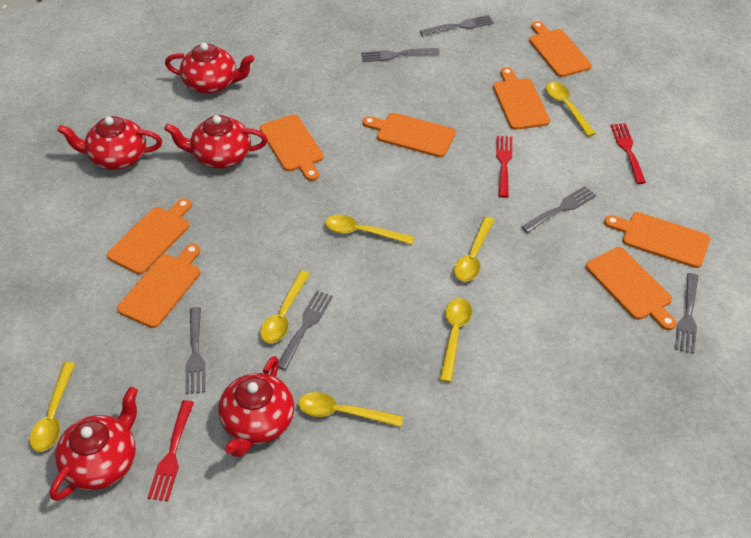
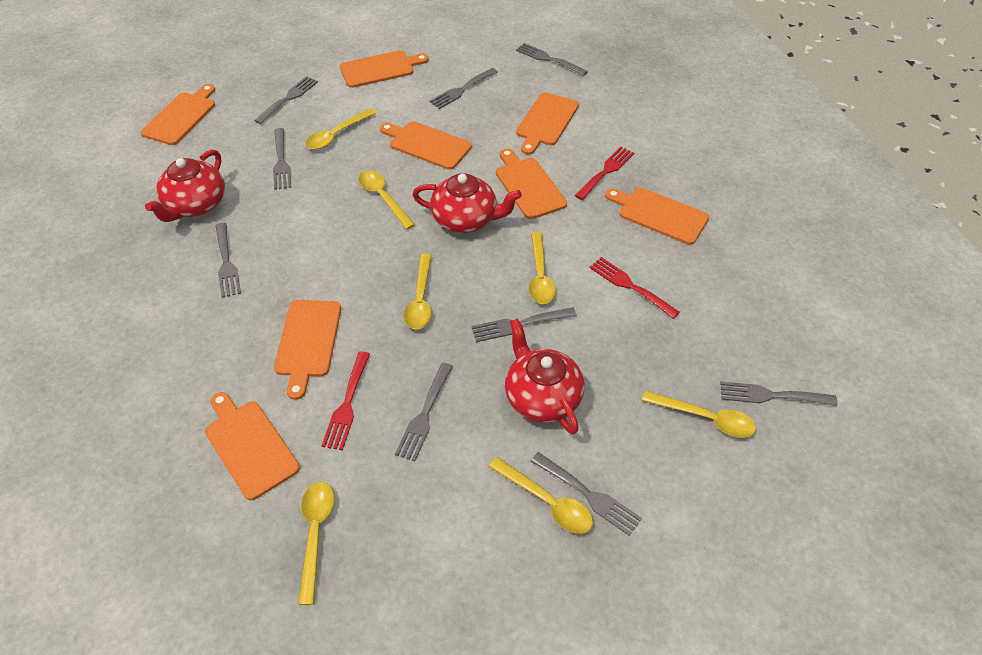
grey fork: [186,307,205,394] [278,290,333,370] [361,48,440,62] [420,15,494,36] [521,186,596,233] [675,273,698,354] = 6 -> [215,223,241,298] [254,76,318,124] [273,128,291,190] [395,363,453,461] [430,68,498,109] [471,307,577,342] [516,43,588,76] [531,452,642,536] [720,381,838,406] = 9
red teapot: [50,387,138,501] [57,116,162,170] [164,115,268,169] [165,43,254,94] [218,356,294,457] = 5 -> [145,149,225,222] [413,173,522,233] [505,318,584,434] = 3

